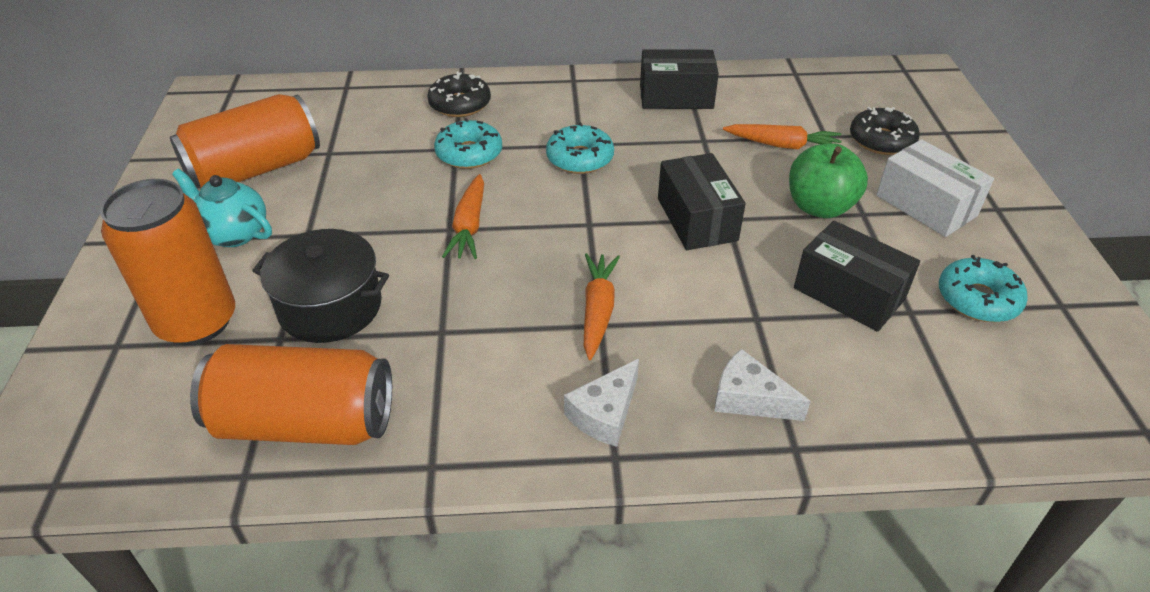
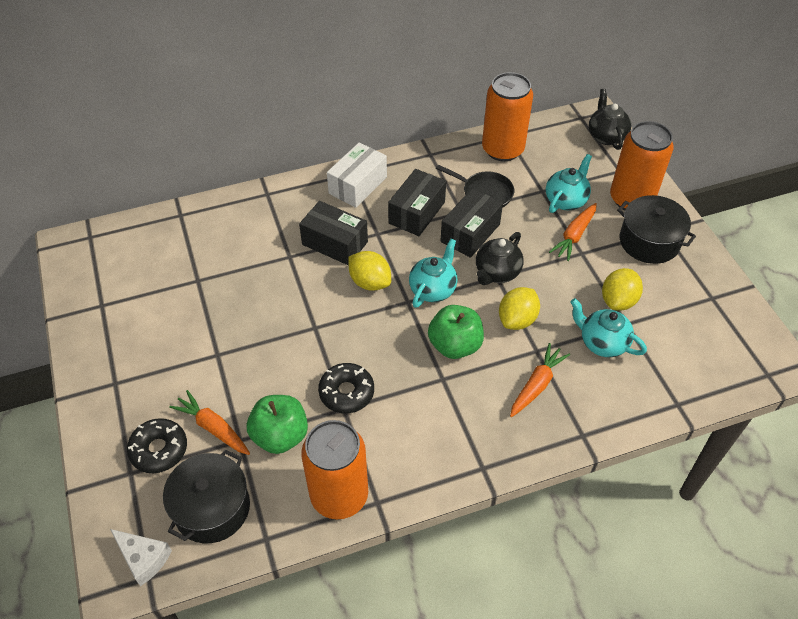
black pan: none = 0 -> [436,165,514,208] = 1
black pot: [252,229,389,343] = 1 -> [163,449,250,543] [617,195,696,264] = 2
black teapot: none = 0 -> [476,232,524,285] [589,89,631,150] = 2
green apple: [789,143,868,218] = 1 -> [247,395,308,454] [428,305,484,359] = 2
turquoise donut: [434,118,502,169] [546,122,614,174] [939,255,1028,322] = 3 -> none = 0
turquoise teapot: [172,169,272,247] = 1 -> [409,239,458,308] [546,154,592,213] [570,298,647,357] = 3
white cheese: [564,359,639,447] [714,349,811,421] = 2 -> [110,529,172,586] = 1
yellow lemon: none = 0 -> [348,251,391,291] [499,287,540,330] [602,268,643,311] = 3

